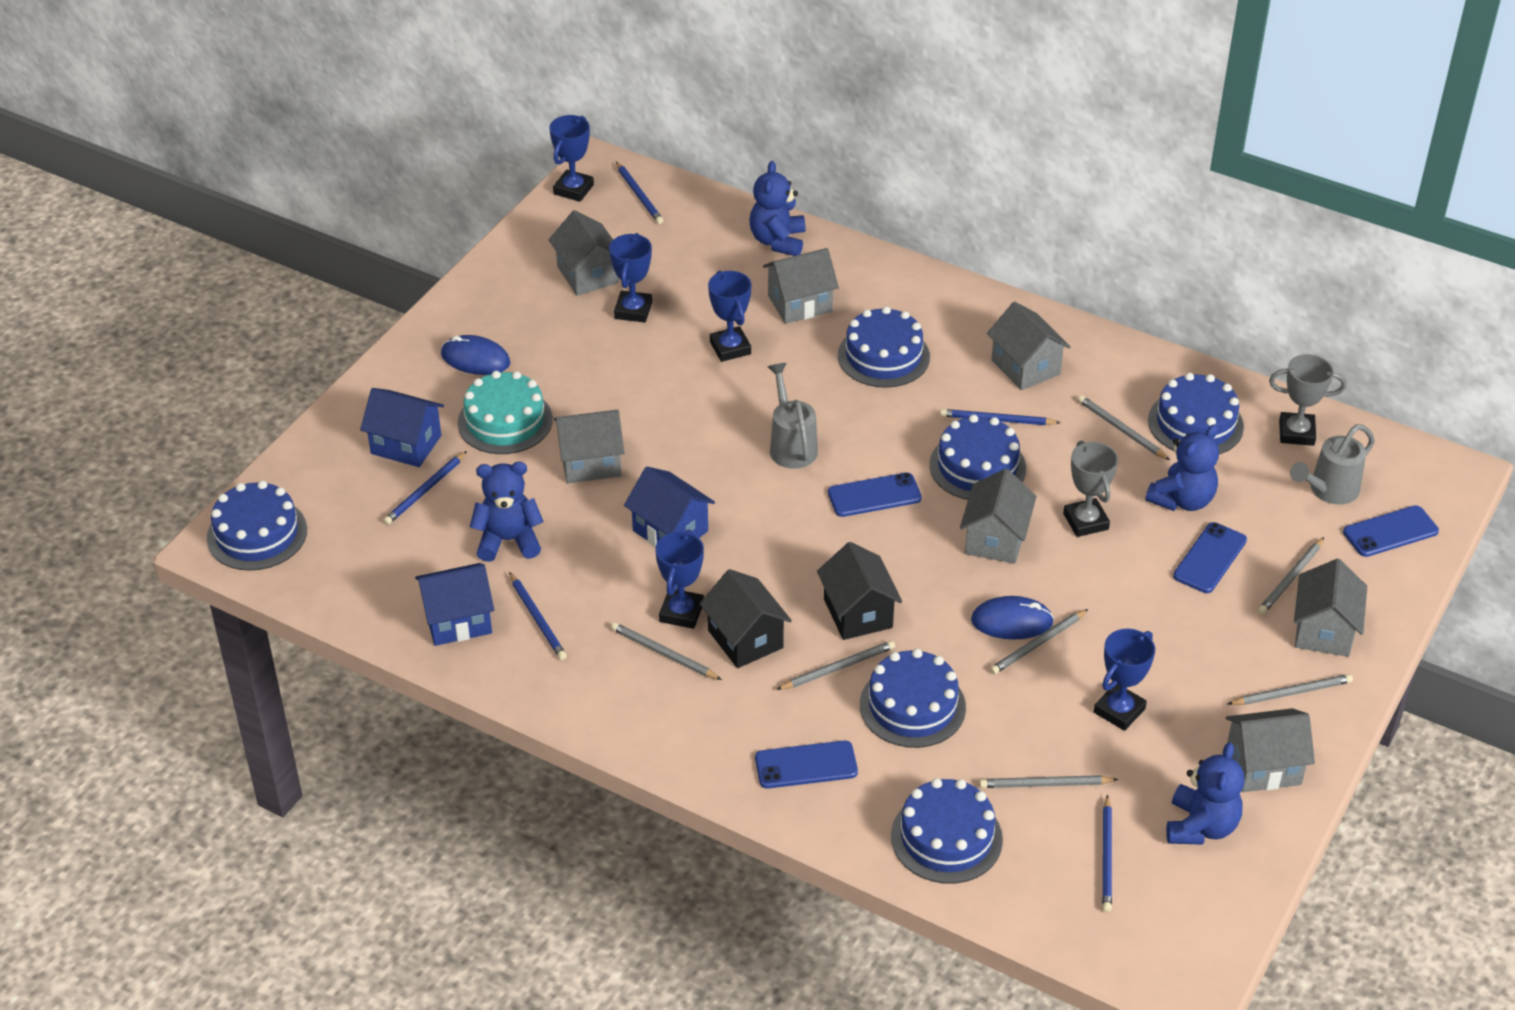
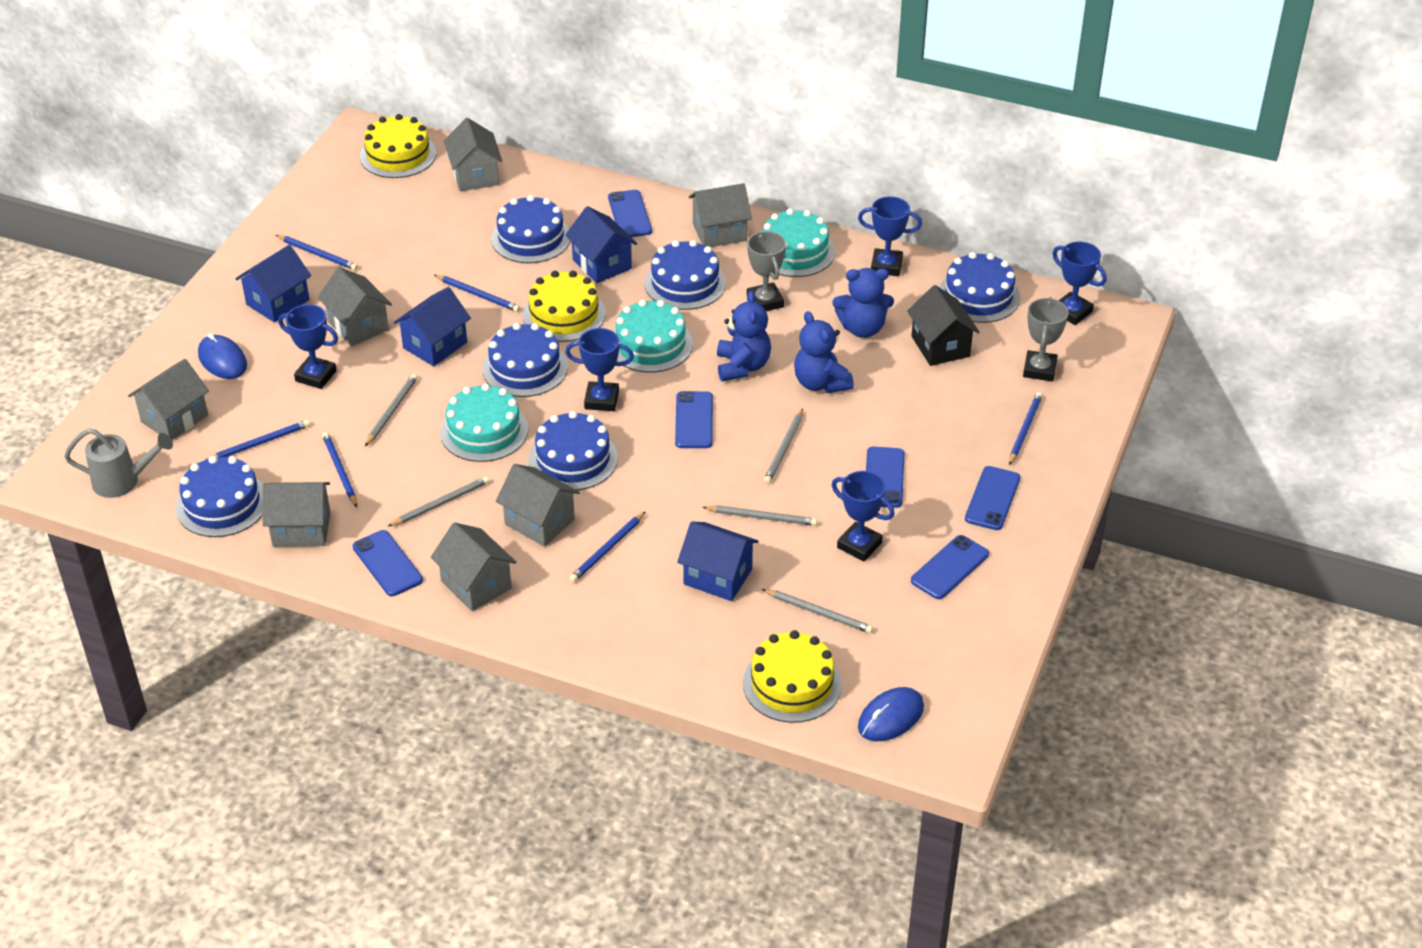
black house: [700,569,792,668] [817,542,902,640] = 2 -> [907,285,979,366] = 1
blue house: [360,388,444,467] [415,563,494,646] [624,466,715,548] = 3 -> [235,245,311,322] [394,287,471,366] [565,206,637,283] [677,522,759,601] = 4
blue pencil: [383,451,467,525] [509,572,567,660] [616,161,663,224] [940,409,1061,425] [1102,795,1112,912] = 5 -> [206,420,310,460] [276,235,358,270] [322,432,357,507] [434,275,520,312] [569,511,646,582] [1009,392,1043,465] = 6
blue phone: [755,740,858,789] [828,472,922,517] [1173,522,1247,593] [1343,505,1439,557] = 4 -> [353,530,423,596] [608,190,652,237] [675,391,713,448] [866,447,905,508] [911,535,989,599] [965,466,1020,530] = 6
blue teddy bear: [470,462,544,562] [750,161,806,256] [1145,424,1219,511] [1166,742,1244,845] = 4 -> [717,291,771,382] [794,311,854,393] [833,268,894,338] = 3
grey pencil: [611,622,722,680] [776,641,895,690] [979,775,1119,788] [990,609,1088,674] [1078,395,1170,460] [1228,674,1353,705] [1258,537,1324,614] = 7 -> [365,374,418,446] [387,476,489,527] [702,505,817,526] [762,589,873,633] [764,409,803,484] = 5
grey watering can: [768,363,818,469] [1290,424,1375,505] = 2 -> [64,428,173,498] = 1
turquoise cake: [458,371,553,454] = 1 -> [440,384,528,462] [614,300,693,373] [763,208,835,277] = 3
yellow cake: none = 0 -> [360,114,436,178] [523,271,606,342] [743,630,842,723] = 3

